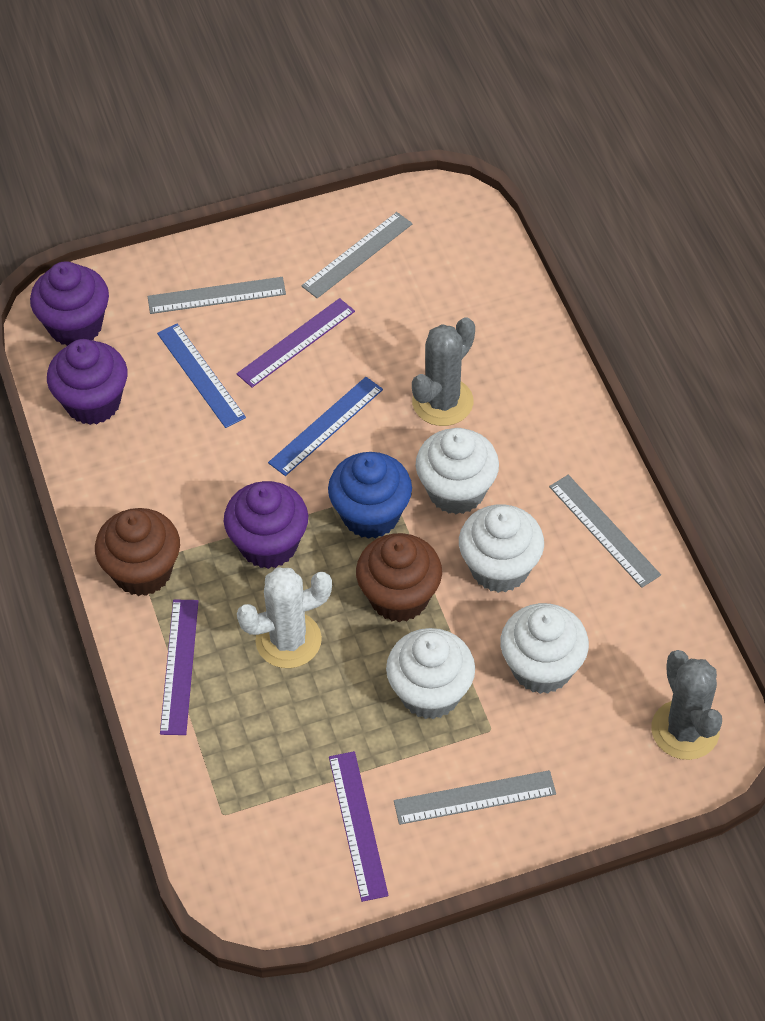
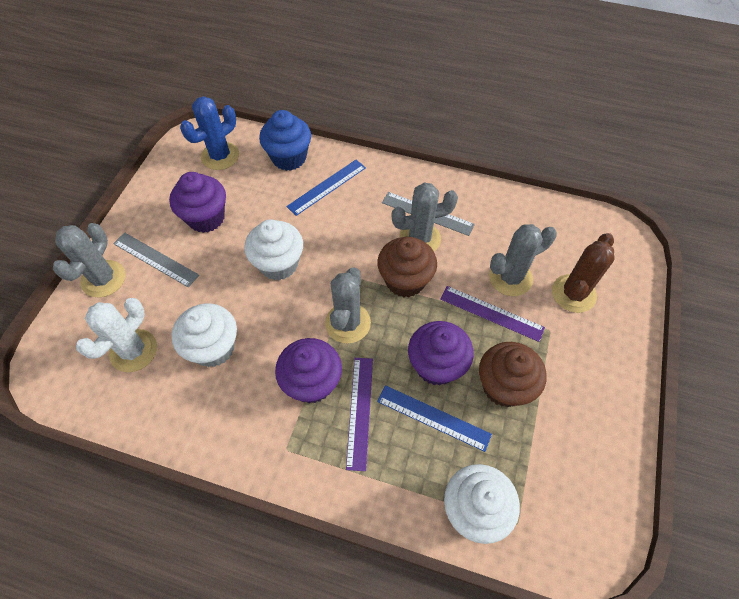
blue cactus: none = 0 -> [180,96,239,170] = 1
brown cactus: none = 0 -> [552,233,615,313] = 1
grey cactus: [412,317,475,426] [651,650,722,760] = 2 -> [53,223,126,298] [325,267,371,343] [392,183,458,251] [489,224,557,296] = 4
grey ruler: [148,277,286,314] [301,212,413,298] [394,770,556,825] [549,475,661,588] = 4 -> [113,232,199,287] [382,192,475,236] = 2
purple ruler: [160,600,199,735] [237,298,355,387] [329,751,389,902] = 3 -> [346,358,373,471] [440,286,545,342] = 2
white cupcake: [386,628,475,719] [416,428,499,514] [459,505,544,593] [500,603,589,694] = 4 -> [172,303,237,367] [244,219,303,280] [444,464,520,544] = 3

